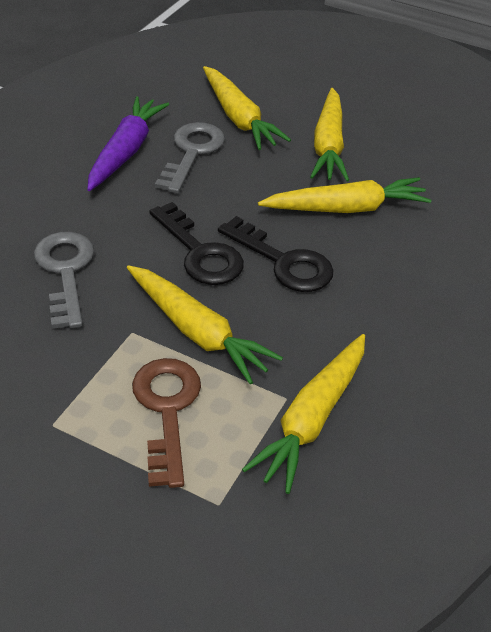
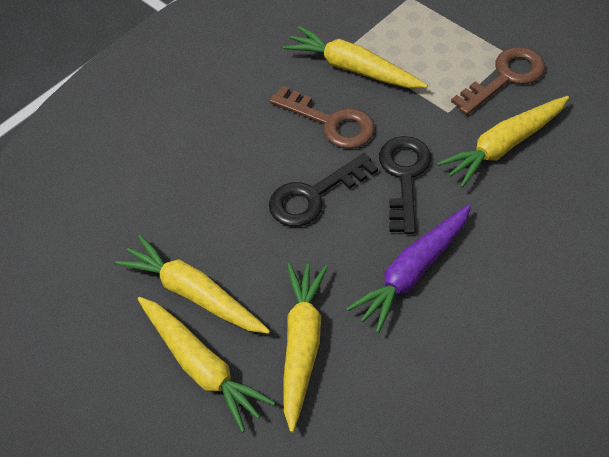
brown key: [132,358,201,488] = 1 -> [269,86,375,149] [451,47,545,115] = 2
grey key: [34,232,94,329] [155,122,225,194] = 2 -> none = 0

